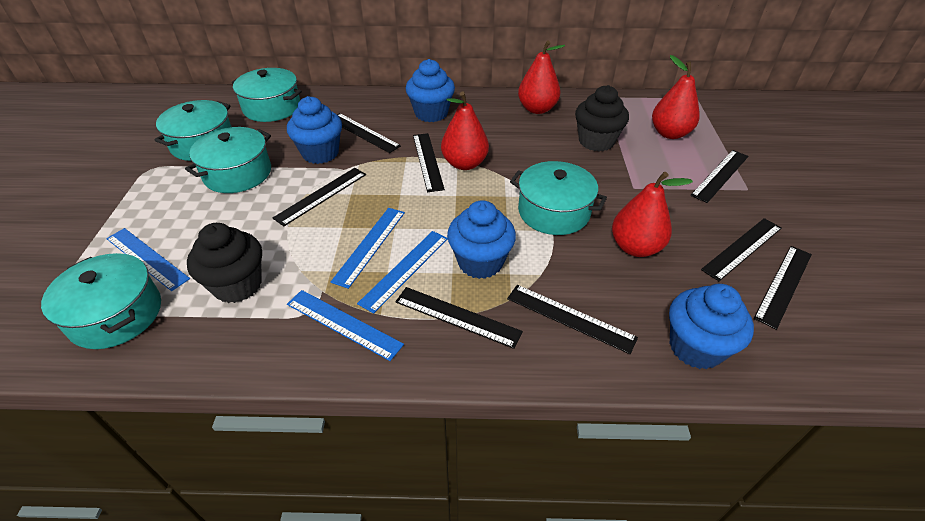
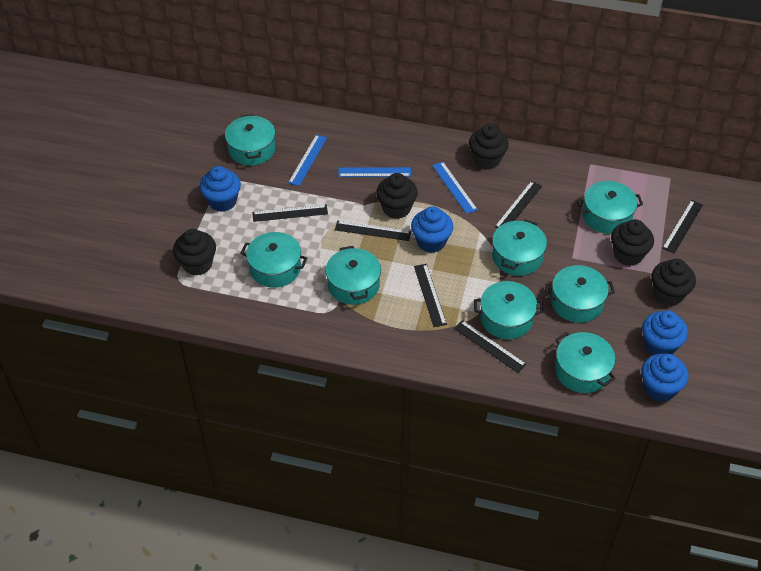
black cupcake: [187,223,262,303] [575,85,629,151] = 2 -> [173,229,216,276] [376,173,418,219] [469,124,509,169] [611,219,654,266] [652,259,696,306] = 5
black ruler: [273,168,366,226] [337,113,401,153] [395,287,523,349] [413,133,445,192] [507,285,638,354] [690,150,749,203] [701,218,782,281] [754,246,812,330] = 8 -> [252,205,328,222] [335,220,411,241] [414,264,447,327] [454,320,527,373] [495,181,542,228] [662,200,703,253] = 6
blue ruler: [106,228,190,291] [287,290,404,361] [330,208,405,289] [357,231,448,314] = 4 -> [288,134,327,186] [338,167,411,177] [432,162,478,214] = 3
red pear: [441,91,489,170] [518,41,565,114] [612,172,693,257] [652,55,700,139] = 4 -> none = 0
turquoise pot: [41,253,161,349] [155,100,232,161] [185,127,271,193] [232,68,302,122] [510,161,607,235] = 5 -> [225,114,276,166] [241,232,308,288] [326,246,381,305] [474,281,543,339] [492,219,547,276] [545,265,615,323] [555,332,616,393] [577,181,643,234] = 8

